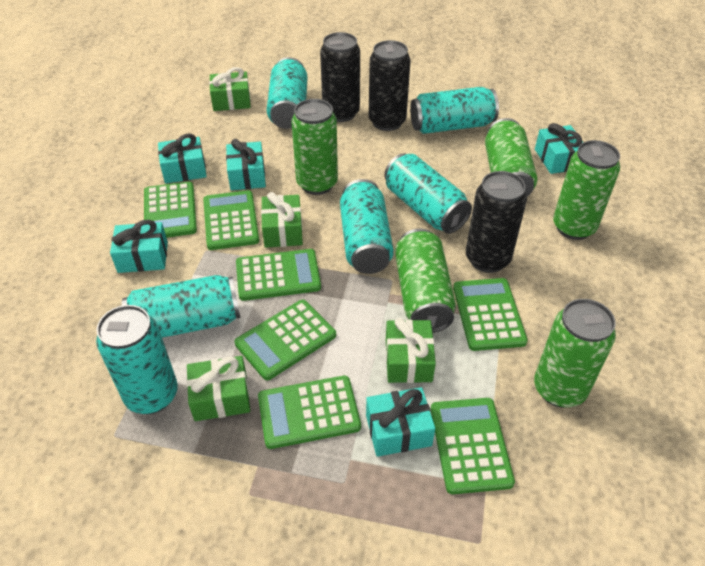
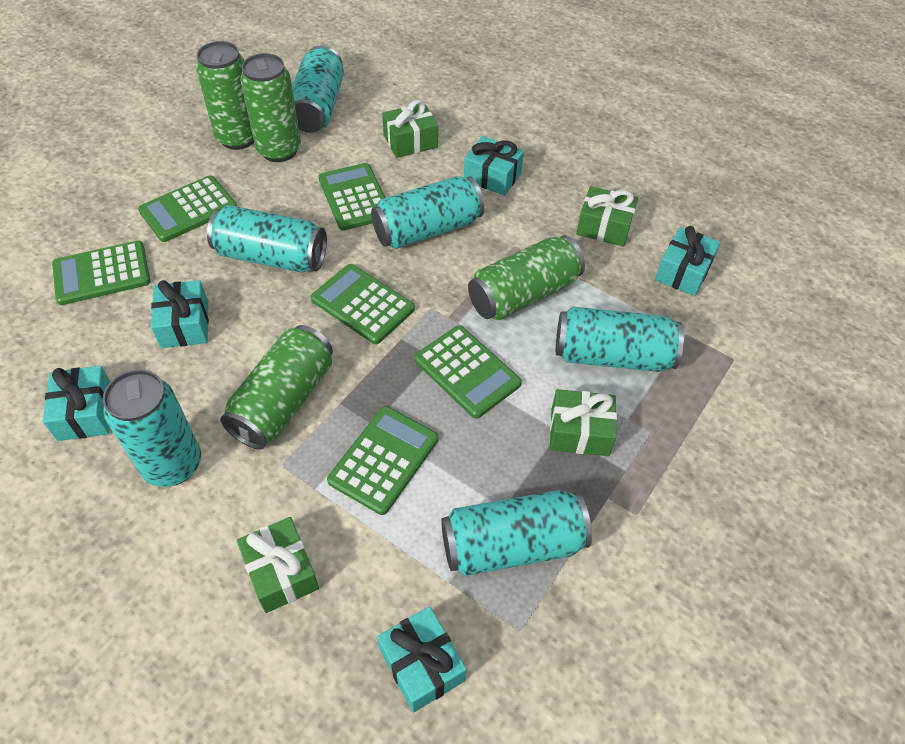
black can: [320,32,360,122] [369,40,411,131] [466,171,527,273] = 3 -> none = 0
green calculator: [144,182,197,238] [203,190,259,250] [234,300,336,380] [236,249,321,301] [258,376,361,449] [431,398,515,494] [453,278,528,351] = 7 -> [52,241,150,305] [138,175,237,242] [311,264,415,344] [318,163,386,231] [327,406,438,515] [414,325,522,419] = 6
green can: [291,99,338,195] [395,229,456,333] [485,118,537,197] [534,299,616,408] [553,140,620,240] = 5 -> [196,41,254,150] [220,325,333,450] [240,53,301,162] [468,235,585,320] = 4

